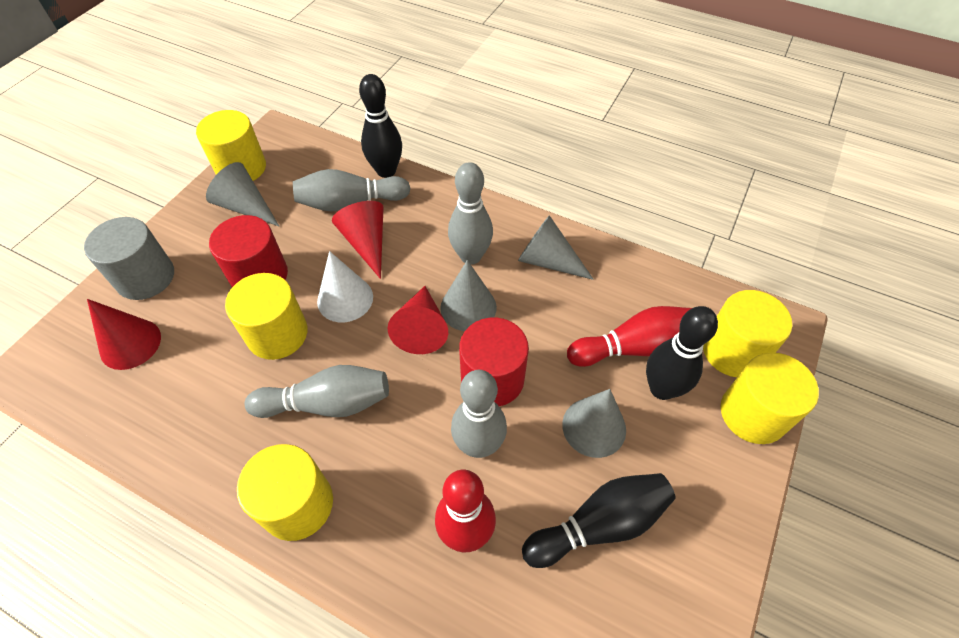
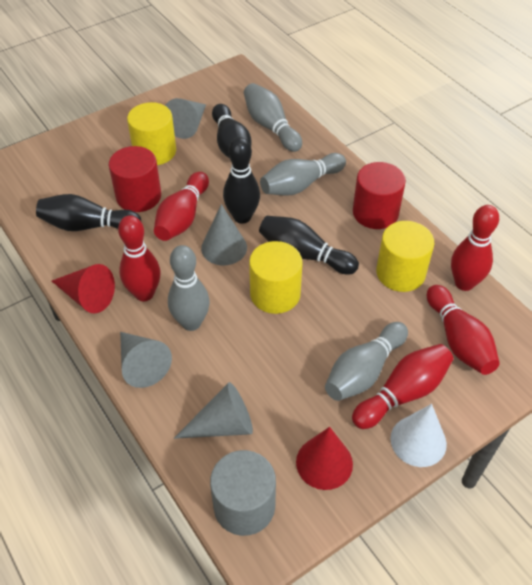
black bowling pin: [359,74,402,178] [522,473,676,568] [646,306,718,400] = 3 -> [36,194,141,231] [212,104,252,158] [223,137,260,224] [259,216,359,275] = 4
red bowling pin: [435,470,496,552] [567,306,692,367] = 2 -> [118,215,161,301] [154,172,209,241] [352,344,453,429] [427,285,500,375] [451,205,499,291] = 5
red cone: [87,299,161,370] [332,201,383,279] [388,286,448,354] = 3 -> [52,264,115,314] [296,427,353,490] = 2
yellow cylinder: [196,110,266,181] [225,273,308,360] [237,444,333,541] [703,290,792,377] [721,353,819,444] = 5 -> [127,102,176,165] [249,241,303,314] [376,221,434,292] = 3

